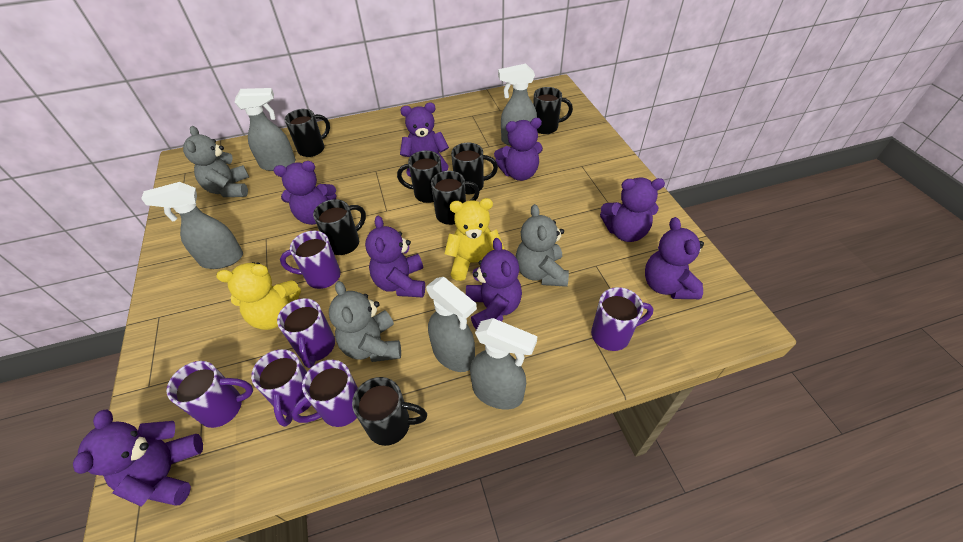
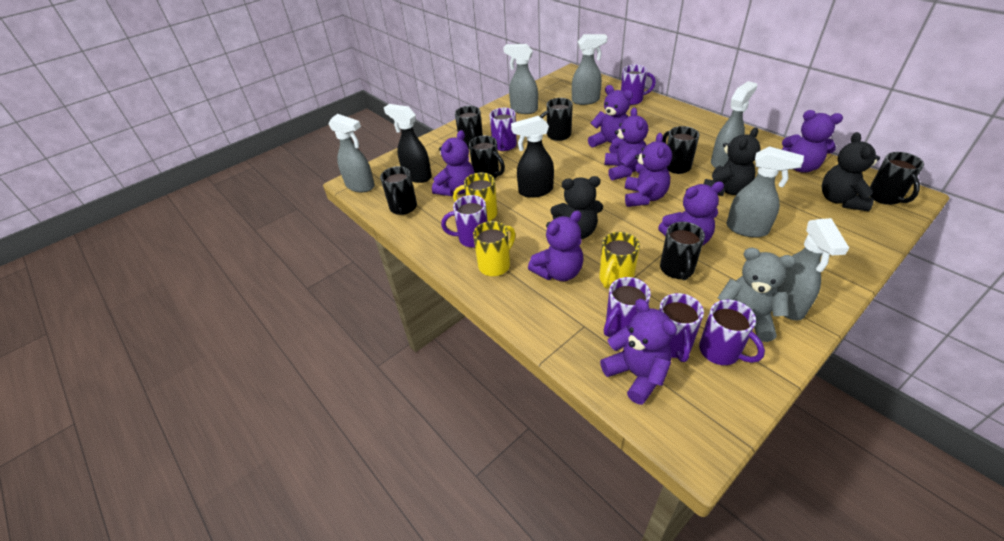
black spray bottle: none = 0 -> [384,104,432,183] [511,116,554,198] = 2
black teddy bear: none = 0 -> [551,176,603,239] [704,128,760,196] [822,132,880,211] = 3
grey spray bottle: [141,182,243,269] [234,88,296,171] [426,277,477,372] [470,318,538,409] [498,64,537,146] = 5 -> [328,114,375,192] [503,44,538,114] [572,34,608,105] [711,81,757,168] [726,146,804,238] [777,218,849,320] = 6
grey teddy bear: [183,126,249,197] [329,281,401,362] [516,204,569,287] = 3 -> [718,248,796,342] = 1
yellow mug: none = 0 -> [453,172,497,221] [473,221,515,276] [599,232,640,289] = 3
yellow teddy bear: [216,262,301,330] [445,198,505,281] = 2 -> none = 0

